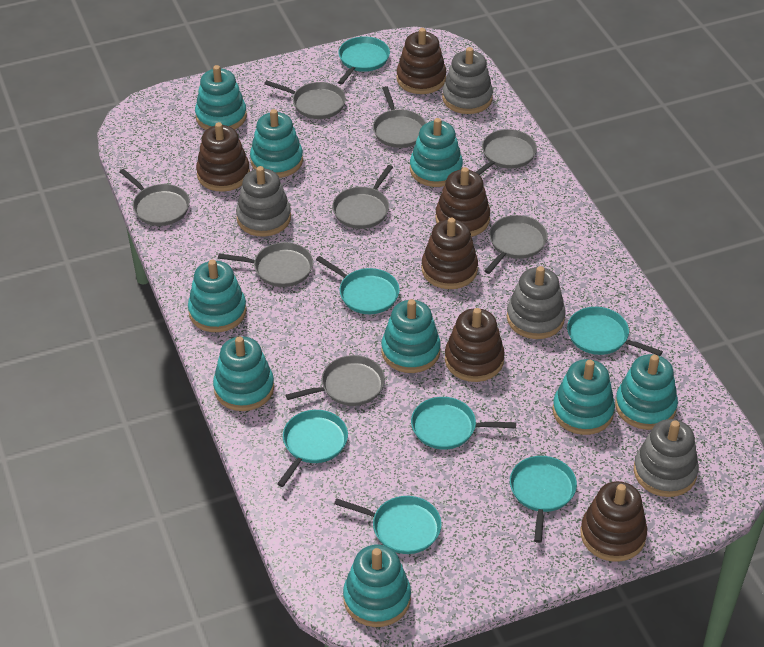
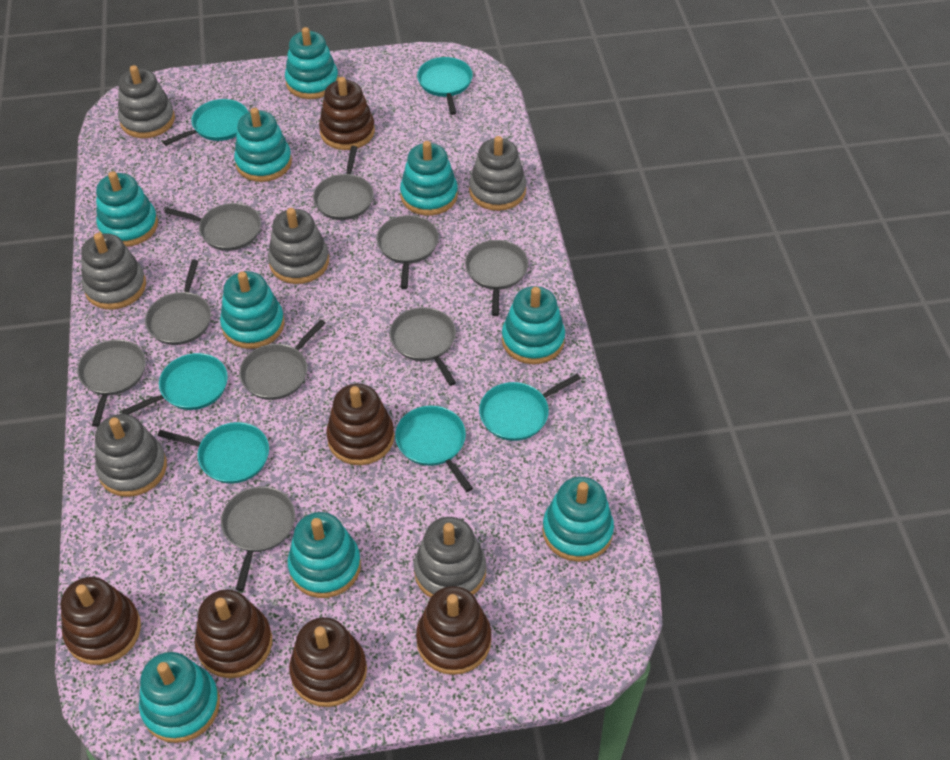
grey pan: [119,169,190,226] [218,242,313,287] [264,80,346,119] [286,355,385,406] [332,165,393,229] [373,86,426,148] [476,129,537,175] [485,215,547,274] = 8 -> [77,339,146,427] [145,260,211,345] [164,203,261,251] [221,486,295,591] [239,319,325,400] [313,146,374,220] [376,215,439,289] [390,307,456,386] [465,240,528,316] = 9
grey stacking toy: [236,166,291,237] [442,47,493,114] [507,266,566,339] [634,419,699,497] = 4 -> [81,233,146,309] [95,414,167,497] [118,65,175,138] [268,208,329,284] [414,517,486,598] [469,136,526,211] = 6
turquoise pan: [277,410,348,487] [316,256,400,314] [334,496,442,554] [338,36,390,85] [411,397,516,450] [510,456,577,543] [567,307,663,356] = 7 -> [121,353,228,415] [157,422,269,483] [163,99,248,146] [395,406,473,492] [417,57,473,115] [479,374,581,441] = 6

